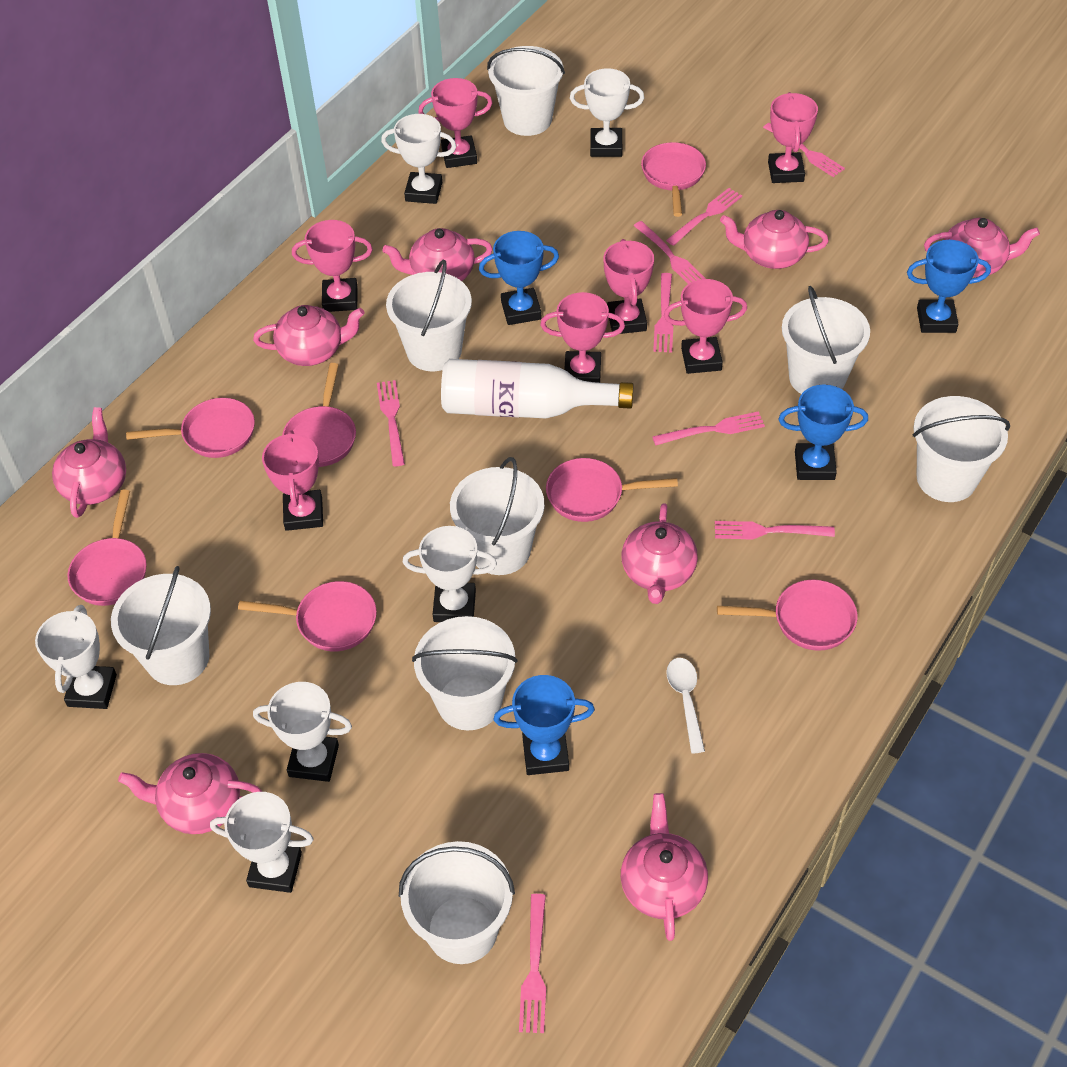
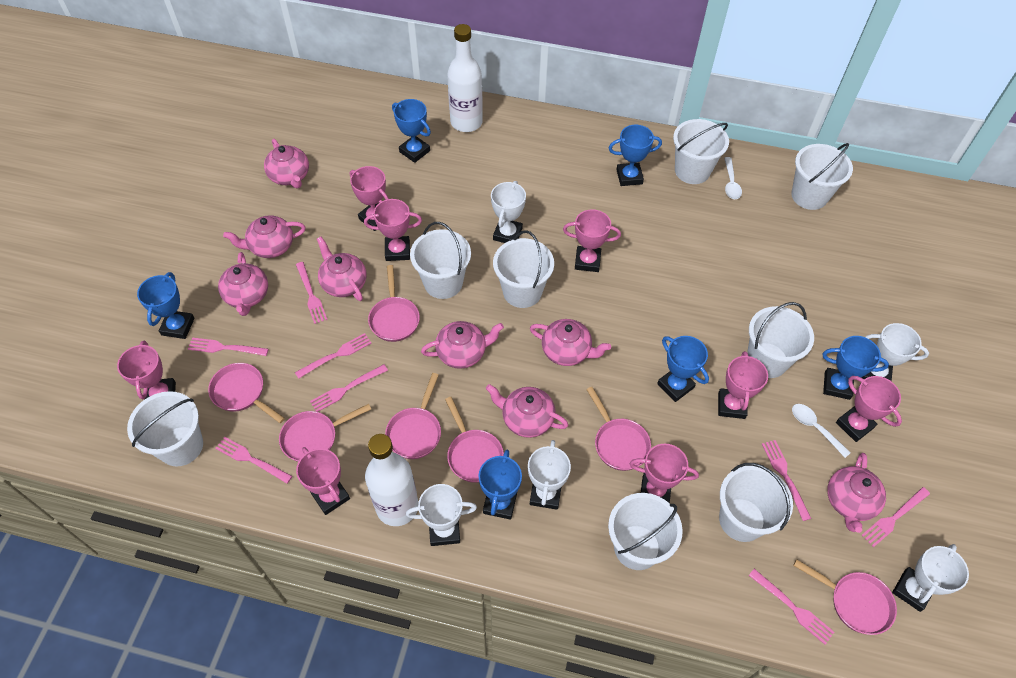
blue trophy: [479,231,559,325] [494,675,595,775] [779,385,868,480] [907,240,991,333] = 4 -> [137,272,195,339] [392,99,431,163] [479,450,522,520] [609,125,662,186] [657,336,709,402] [823,336,889,400] = 6
pink trophy: [262,430,323,531] [292,220,373,312] [418,78,492,168] [540,292,625,383] [603,239,654,334] [664,279,747,374] [768,92,818,183] = 7 -> [117,340,176,400] [296,447,350,515] [350,166,389,231] [364,199,422,261] [563,209,621,272] [630,444,699,503] [718,351,768,419] [836,376,902,442] = 8
white bottle: [441,359,634,418] = 1 -> [365,434,419,526] [447,24,483,132] = 2
white spoon: [667,658,705,753] = 1 -> [724,157,742,199] [792,404,851,458] = 2
white trophy: [35,605,117,709] [210,792,314,893] [253,682,352,782] [381,114,456,204] [402,526,497,622] [570,68,644,157] = 6 -> [406,484,477,546] [491,181,526,243] [528,440,571,510] [862,323,929,381] [892,544,969,612] = 5

